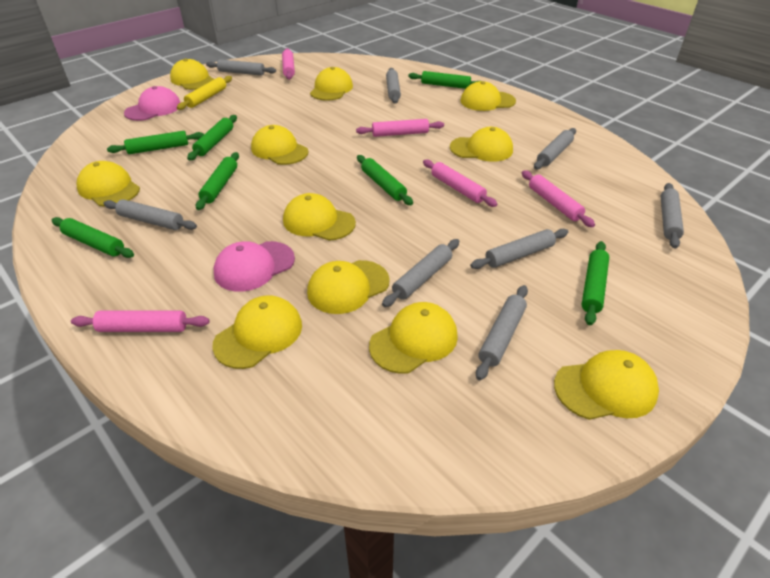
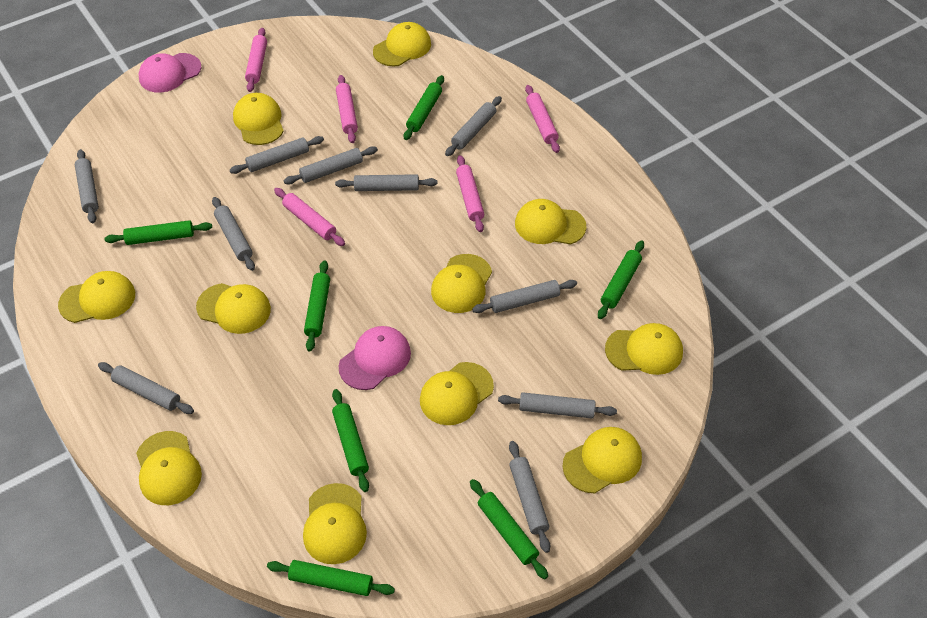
grey rolling pin: [103,199,197,230] [206,59,276,76] [382,239,459,307] [386,68,401,104] [470,229,568,269] [476,285,528,380] [534,128,576,170] [661,183,684,248] = 8 -> [75,149,99,223] [98,362,194,414] [212,197,255,271] [230,136,324,174] [284,146,378,185] [335,174,437,191] [445,96,502,156] [472,280,577,313] [498,392,617,418] [509,441,550,553] = 10
yellow rolling pin: [177,76,232,110] = 1 -> none = 0

